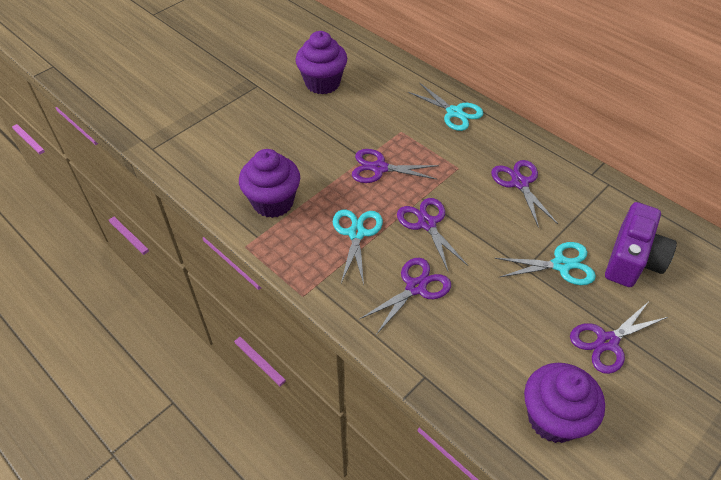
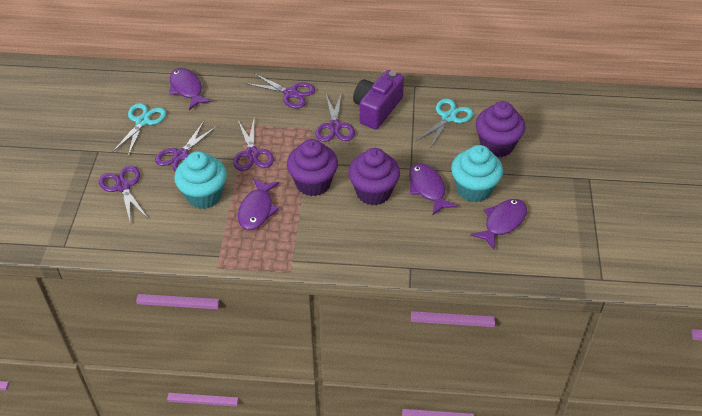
purple fish: none = 0 -> [169,68,212,110] [238,178,279,230] [409,163,458,216] [471,199,527,249] = 4
turquoise cupcake: none = 0 -> [174,151,227,209] [451,145,503,202] = 2
turquoise scissors: [333,210,383,285] [408,83,483,131] [494,242,596,285] = 3 -> [112,103,166,156] [416,99,473,149] = 2

